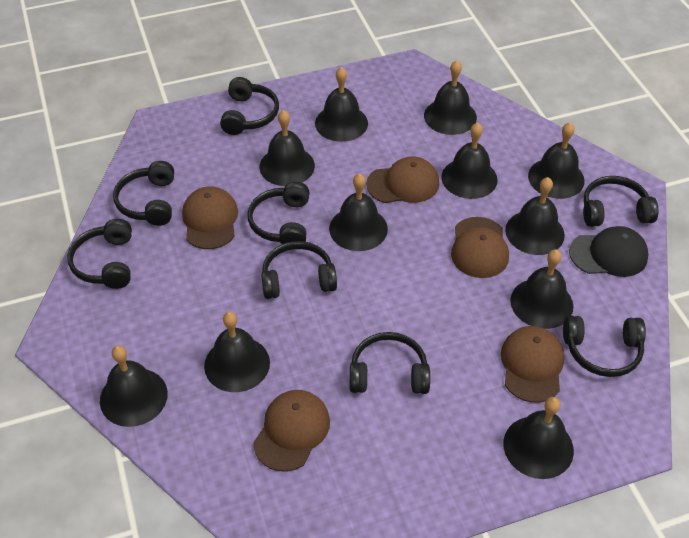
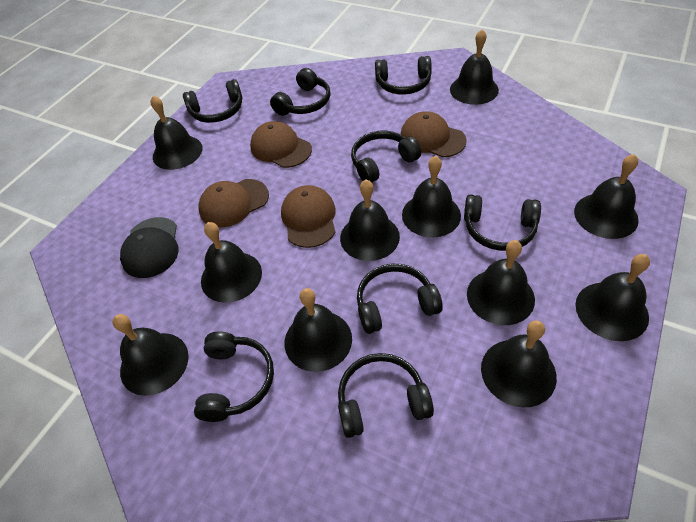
brown cap: [182,186,238,249] [253,390,330,472] [366,156,439,203] [451,217,509,278] [501,326,564,403] = 5 -> [199,179,269,227] [250,121,312,168] [281,185,335,248] [401,111,467,157] = 4

